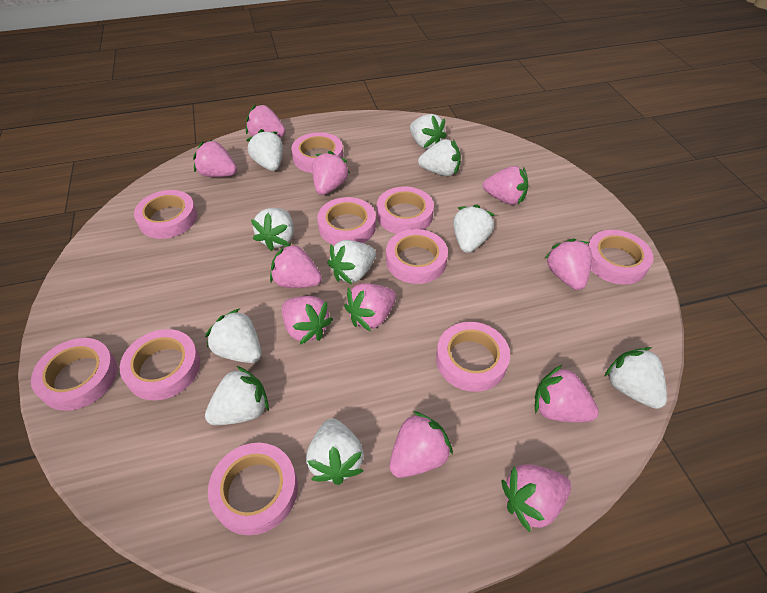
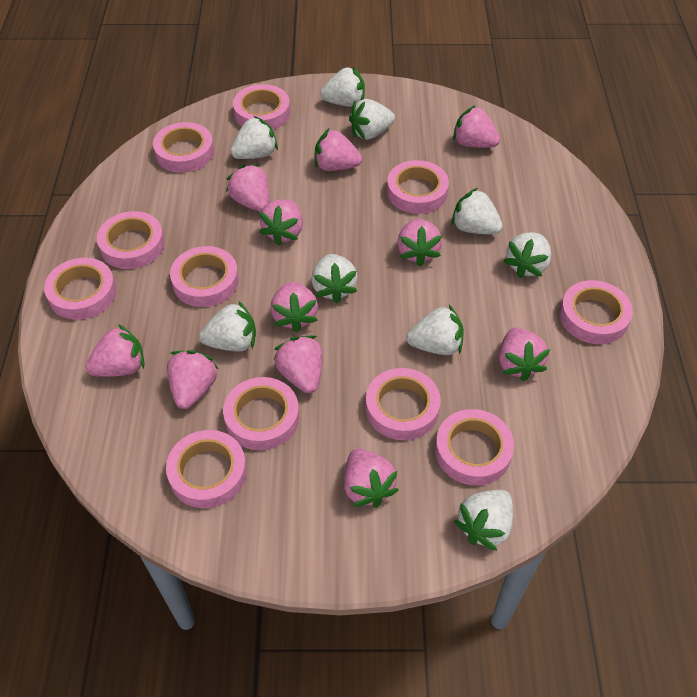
pink tape: [31,338,117,411] [120,329,200,400] [134,190,197,239] [208,443,298,535] [292,132,343,173] [317,197,376,245] [377,187,434,234] [386,229,448,284] [436,322,510,392] [588,230,653,285] = 10 -> [44,258,116,320] [97,211,165,269] [153,122,214,173] [166,430,247,508] [170,246,239,307] [223,377,299,450] [233,84,290,130] [366,368,441,440] [387,160,449,214] [435,409,514,485] [560,280,633,344] = 11
white strawberry: [205,308,262,363] [205,366,269,425] [247,129,283,171] [251,208,294,251] [306,418,364,485] [328,240,376,284] [410,114,447,149] [418,139,461,176] [453,205,494,253] [604,347,667,409] = 10 -> [199,301,256,352] [231,116,278,159] [311,254,358,303] [320,67,365,107] [349,99,395,140] [406,305,464,355] [451,188,503,234] [454,490,513,551] [504,232,551,278] = 9

